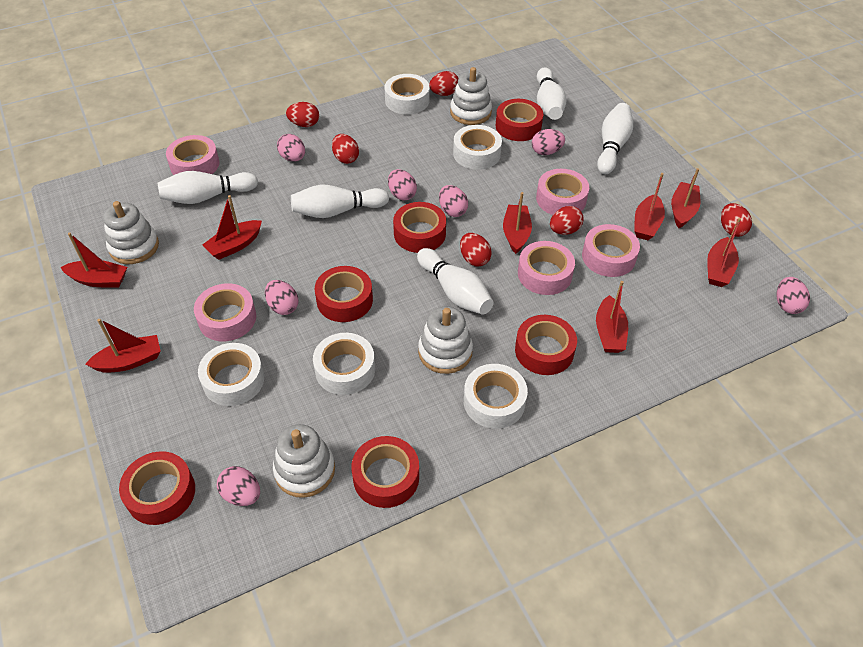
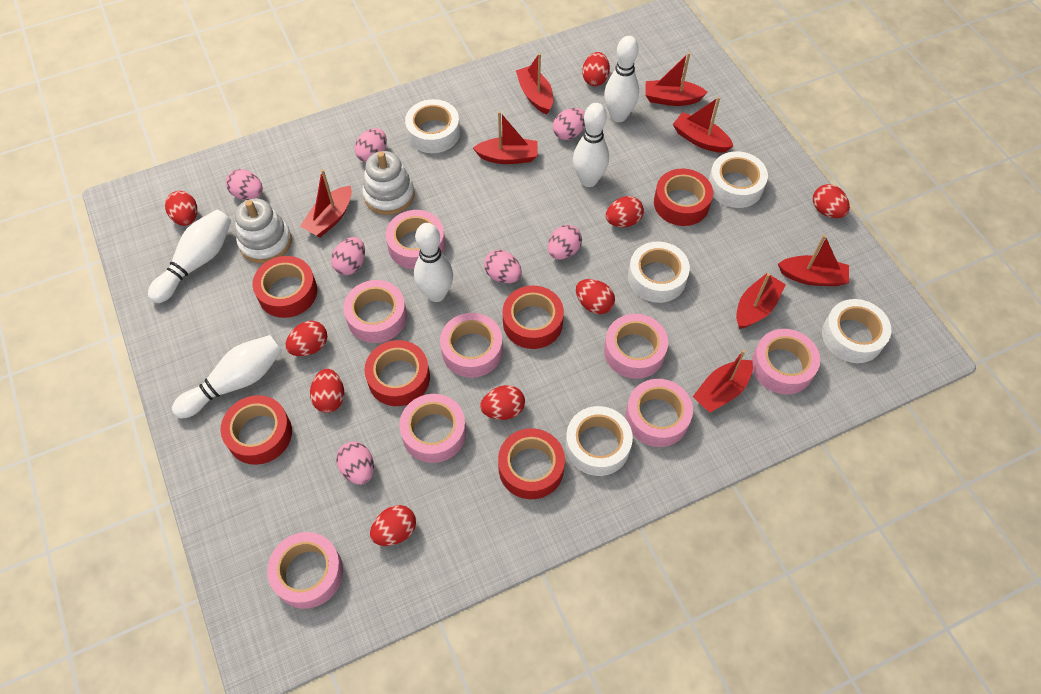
pink tape: [166,135,219,175] [194,283,256,341] [518,241,575,295] [536,169,589,215] [582,224,640,277] = 5 -> [267,532,343,609] [343,280,407,343] [385,210,445,269] [399,394,466,463] [440,313,503,378] [604,314,668,379] [626,379,693,447] [752,329,820,394] = 8
red egg: [286,102,319,127] [332,134,359,164] [429,71,459,96] [460,233,492,266] [550,206,584,235] [721,203,752,237] = 6 -> [165,191,197,226] [286,321,327,356] [310,369,344,413] [370,505,416,546] [480,385,525,420] [576,279,615,314] [582,52,610,86] [606,196,644,227] [813,184,850,218] = 9
white stacking toy: [103,201,159,264] [273,424,335,498] [418,307,473,374] [450,67,492,125] = 4 -> [235,199,292,264] [362,151,415,215] = 2

